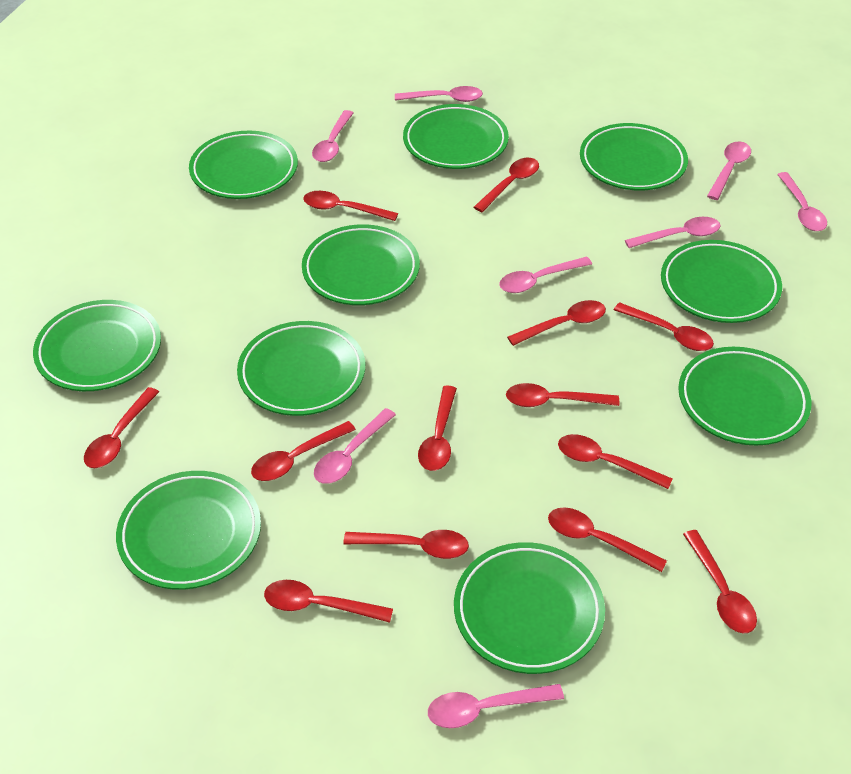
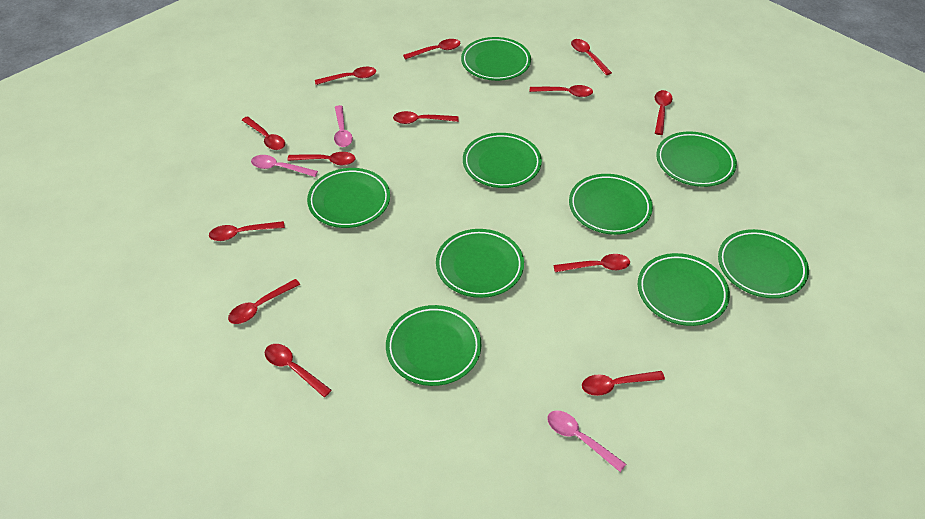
green plate: [33,300,161,391] [116,471,261,590] [189,131,298,199] [237,321,365,416] [302,224,420,305] [403,104,509,169] [454,542,605,674] [580,123,688,190] [661,240,782,323] [678,347,811,446] = 10 -> [307,168,390,228] [386,305,481,386] [436,229,524,298] [461,37,531,81] [463,133,542,188] [569,174,653,235] [638,253,730,326] [656,131,737,187] [718,229,809,298] = 9
pink spoon: [312,110,353,162] [314,408,396,484] [395,86,483,102] [428,684,564,728] [499,256,592,293] [625,217,721,248] [707,141,751,200] [777,172,827,231] = 8 -> [251,155,318,177] [334,105,353,147] [548,411,626,472] = 3

